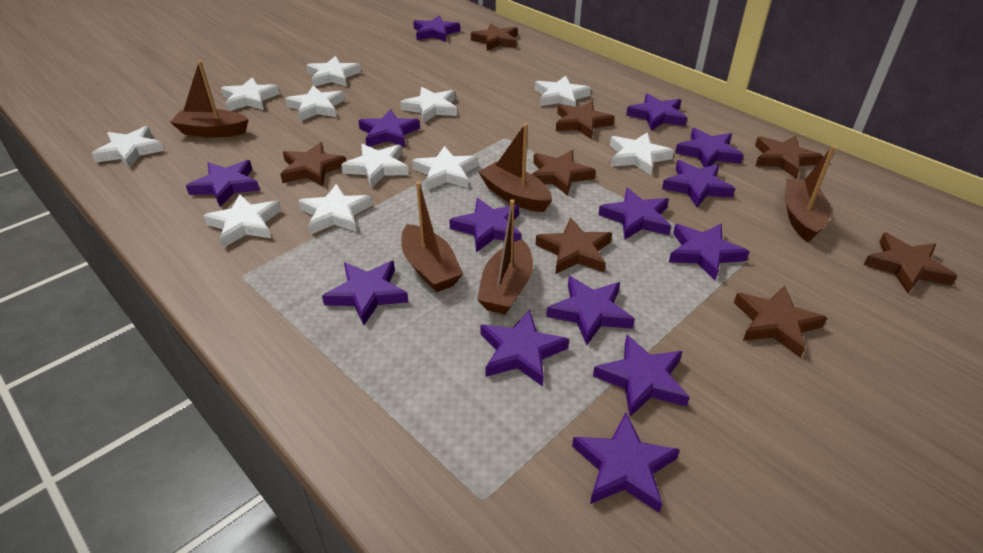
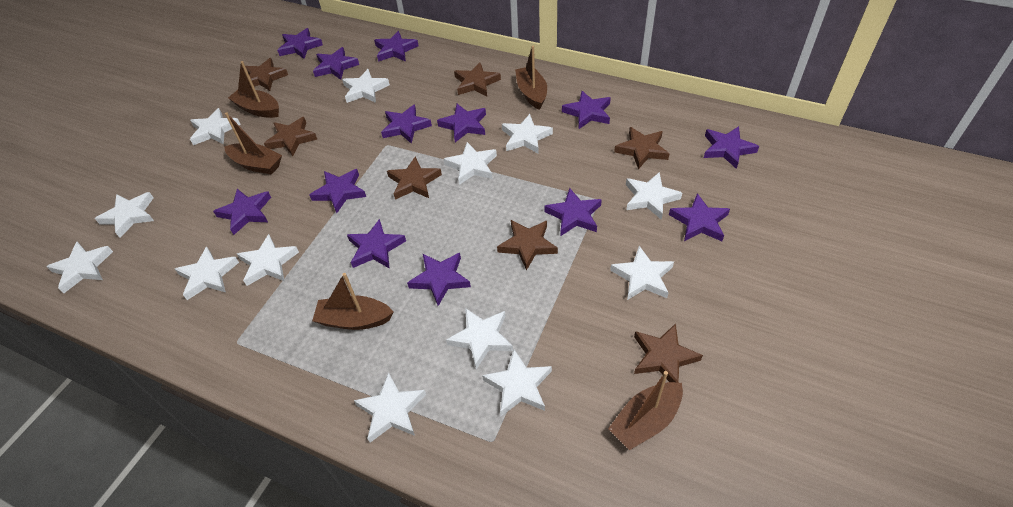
brown star: [280,142,346,187] [471,23,518,51] [532,150,596,196] [536,218,612,274] [556,101,615,139] [734,286,827,358] [755,136,823,179] [864,232,957,293] = 8 -> [245,58,288,91] [264,117,317,156] [387,157,442,200] [454,62,501,96] [497,220,558,271] [614,127,670,169] [634,323,703,383] = 7
purple star: [186,160,260,207] [322,261,408,325] [358,109,420,147] [413,15,460,42] [449,198,521,252] [480,310,569,386] [546,276,635,345] [572,413,680,513] [593,335,690,417] [598,188,671,240] [626,93,687,131] [662,160,735,208] [669,223,749,280] [675,128,744,167] = 14 -> [213,189,271,235] [277,28,323,59] [310,169,366,213] [313,47,359,80] [347,219,406,269] [374,31,419,62] [381,104,432,144] [407,253,471,306] [437,104,486,142] [544,188,602,236] [562,91,611,129] [669,193,730,241] [704,126,759,169] = 13
white star: [91,126,164,168] [203,194,281,248] [221,77,280,111] [285,85,345,122] [298,184,372,235] [306,56,361,87] [341,144,409,188] [401,87,457,123] [412,146,478,190] [535,76,591,106] [610,132,674,175] = 11 -> [46,242,113,293] [95,192,154,238] [175,247,239,300] [190,108,241,145] [237,234,299,286] [342,69,390,103] [354,372,426,443] [444,142,497,185] [446,308,513,369] [482,349,552,416] [502,114,553,154] [610,246,674,300] [626,172,682,220] = 13

